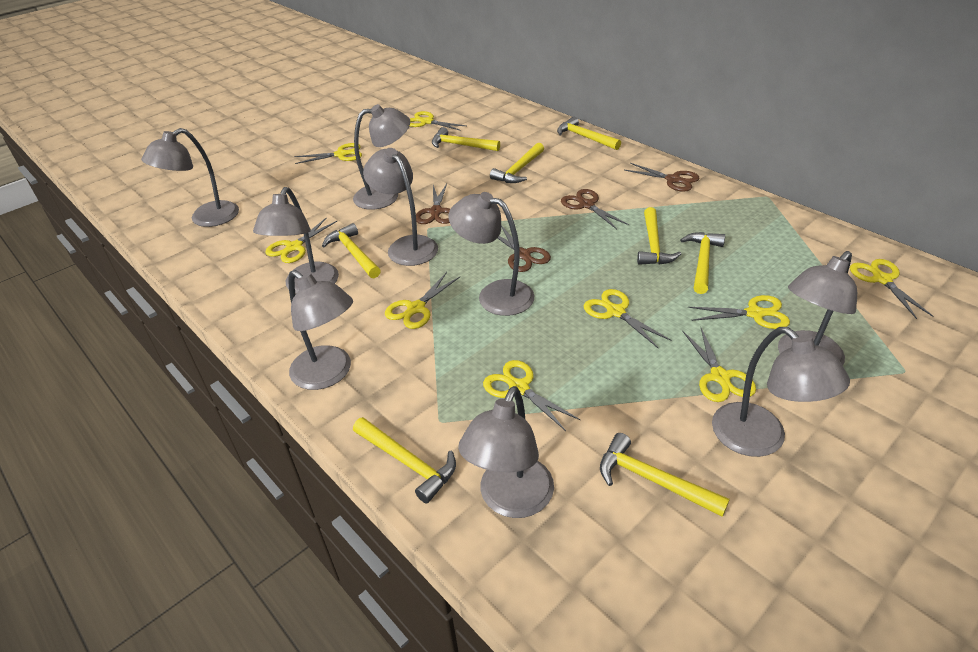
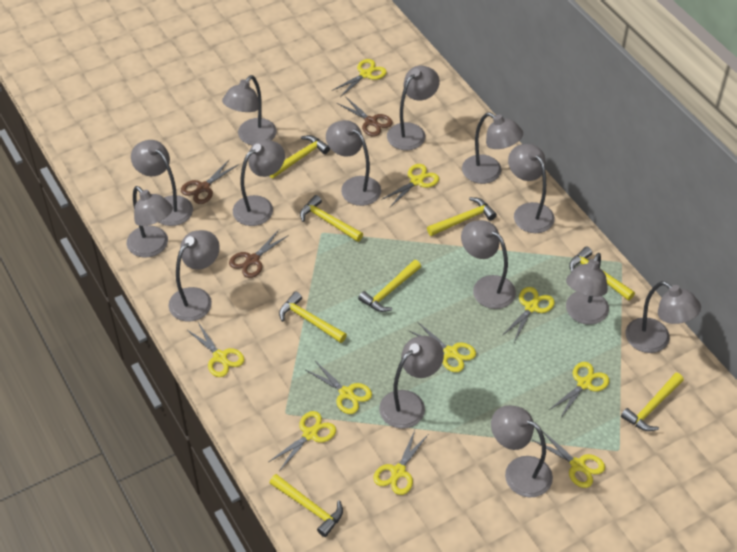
brown scissors: [416,184,450,224] [498,225,551,272] [561,189,629,229] [624,163,700,192] = 4 -> [181,159,239,204] [229,230,289,278] [337,96,393,137] = 3
grey lamp: [141,128,239,227] [253,187,339,294] [288,270,353,390] [353,104,411,210] [363,148,438,266] [448,192,534,316] [458,386,554,518] [712,327,850,457] [778,251,857,365] = 9 -> [127,186,173,258] [131,140,193,226] [169,230,220,322] [222,75,277,145] [233,140,285,226] [326,120,381,206] [379,336,444,429] [387,66,440,150] [461,220,516,309] [462,112,523,184] [491,405,553,498] [508,144,555,233] [566,253,609,325] [626,281,701,353] = 14
yellow scissors: [265,218,337,263] [294,143,362,164] [385,272,460,329] [410,111,466,131] [483,360,580,431] [584,289,672,348] [682,328,756,402] [688,295,790,329] [850,259,933,319] = 9 -> [186,322,244,377] [269,411,336,471] [306,361,372,414] [332,59,387,97] [373,430,428,495] [381,164,439,207] [408,322,476,372] [502,287,555,342] [533,431,605,488] [549,362,610,419] = 10

